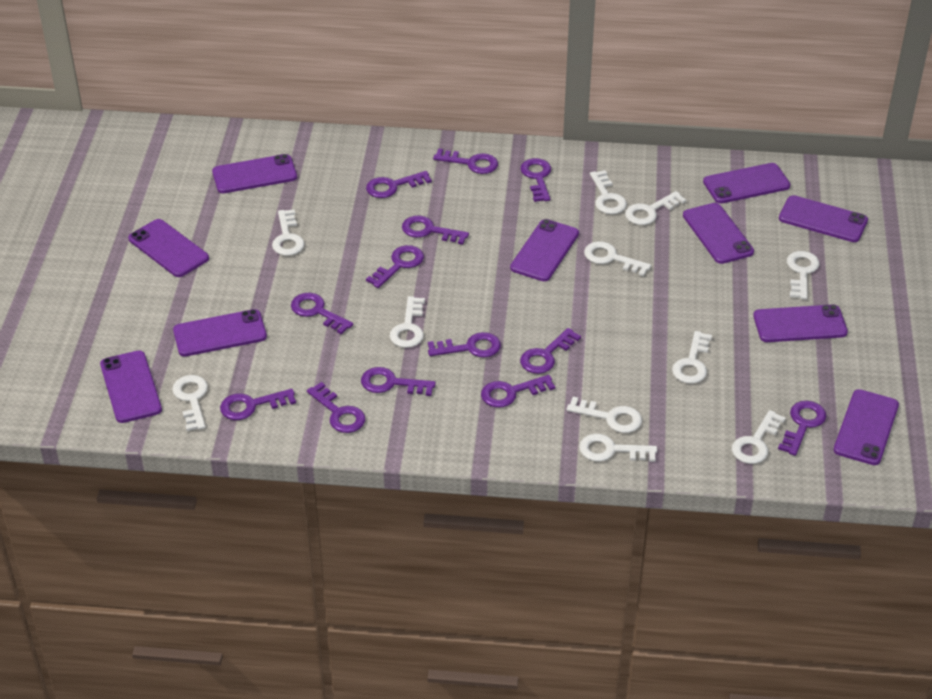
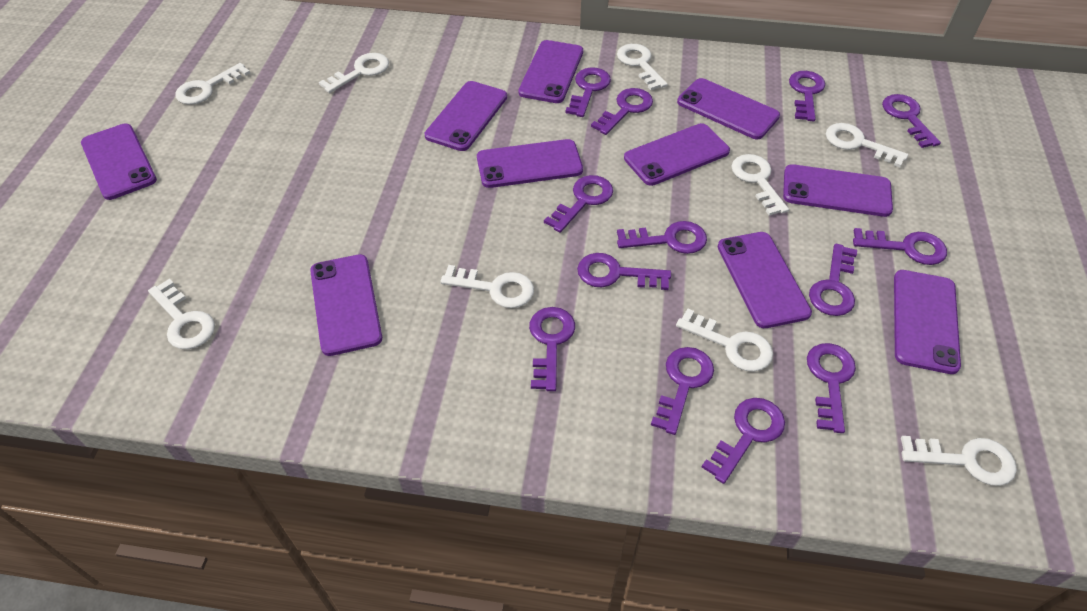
white key: [172,375,208,431] [272,209,305,256] [389,296,425,348] [566,397,642,433] [579,434,657,462] [584,241,651,276] [590,170,627,214] [625,191,686,225] [672,331,712,384] [732,410,786,464] [787,251,819,299] = 11 -> [148,279,215,349] [175,63,250,105] [319,53,389,93] [440,265,534,308] [617,44,668,90] [676,308,773,372] [731,154,789,216] [826,123,908,167] [901,436,1017,486] = 9

